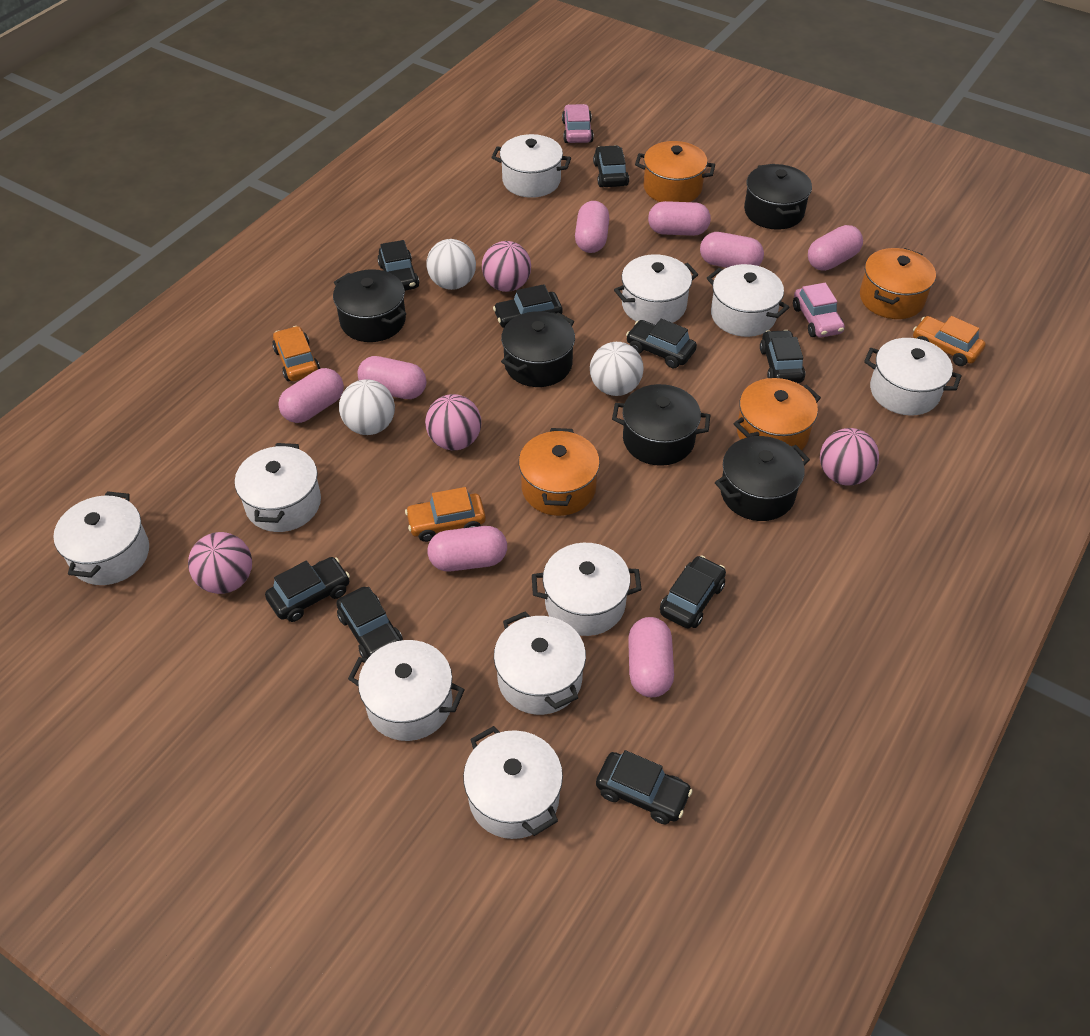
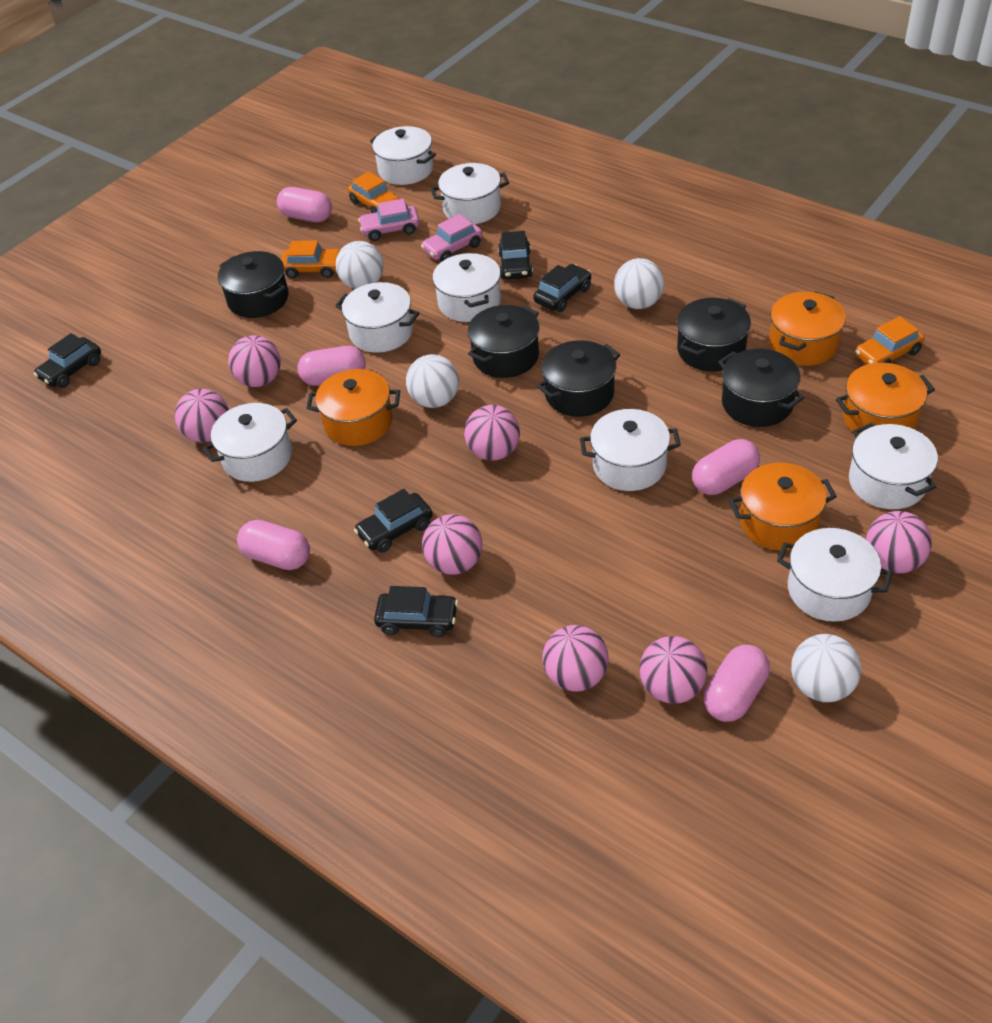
black car: [265,557,350,622] [336,587,403,658] [377,240,419,291] [493,284,563,328] [593,145,629,187] [596,750,693,824] [626,319,697,368] [660,555,726,628] [760,330,805,383] = 9 -> [34,333,101,388] [354,489,433,553] [374,586,458,637] [498,231,533,280] [533,264,591,312] = 5
pink ball: [188,532,252,594] [425,394,481,451] [482,241,531,292] [820,428,879,486] = 4 -> [175,389,229,443] [228,335,281,387] [422,514,482,575] [464,405,520,461] [542,625,609,692] [640,636,707,704] [866,511,932,573] = 7
pink capsule: [278,368,344,423] [358,356,426,399] [427,526,507,572] [575,201,609,253] [628,617,674,697] [648,201,711,236] [700,232,764,268] [808,225,863,271] = 8 -> [237,520,310,570] [277,187,332,222] [298,346,366,386] [692,439,760,495] [704,645,770,722] = 5
white ball: [339,379,395,435] [426,239,476,290] [590,342,644,396] = 3 -> [336,241,384,289] [406,354,459,408] [614,258,664,309] [791,634,861,702] = 4
white pot: [53,491,149,585] [235,443,321,532] [348,640,465,741] [463,726,563,839] [491,134,571,198] [494,611,586,715] [532,543,642,636] [614,254,698,325] [707,264,789,337] [864,338,961,416] = 10 -> [203,403,297,482] [335,282,419,353] [370,126,436,185] [430,163,509,224] [433,253,501,322] [580,409,681,491] [777,528,893,622] [849,423,938,509] = 8

